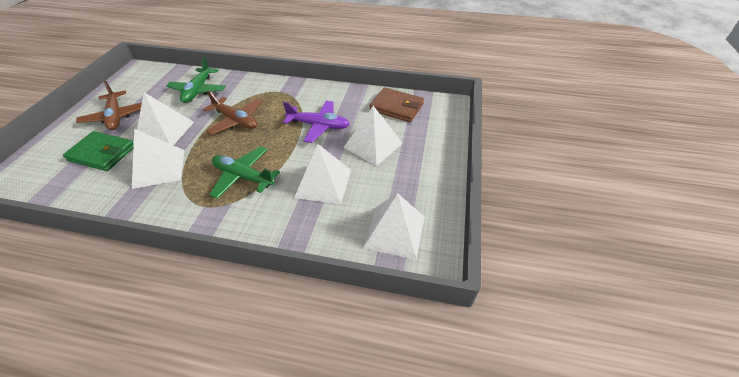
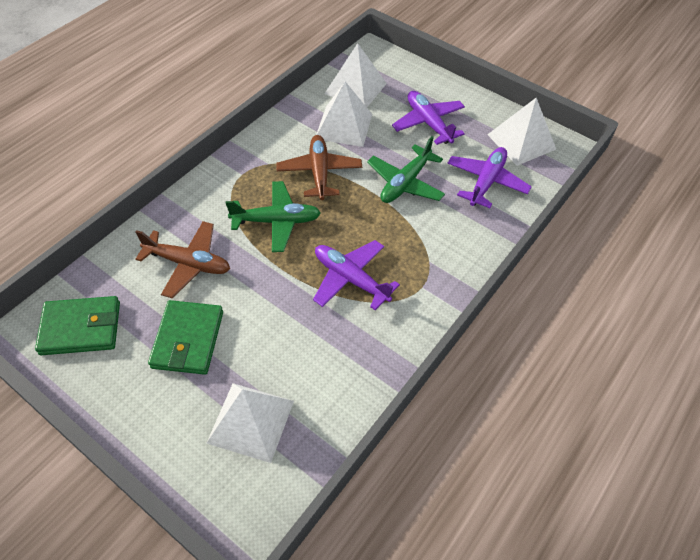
brown wallet: [369,88,424,122] = 1 -> none = 0
green wallet: [63,131,134,171] = 1 -> [35,296,120,355] [148,300,223,375] = 2
purple plane: [283,101,349,143] = 1 -> [313,240,400,310] [392,91,465,145] [447,147,532,208] = 3
white pyramid: [132,129,184,189] [137,93,194,145] [294,144,351,204] [343,106,403,166] [363,193,425,260] = 5 -> [206,383,294,463] [316,82,372,147] [324,43,387,107] [487,98,556,166] = 4

